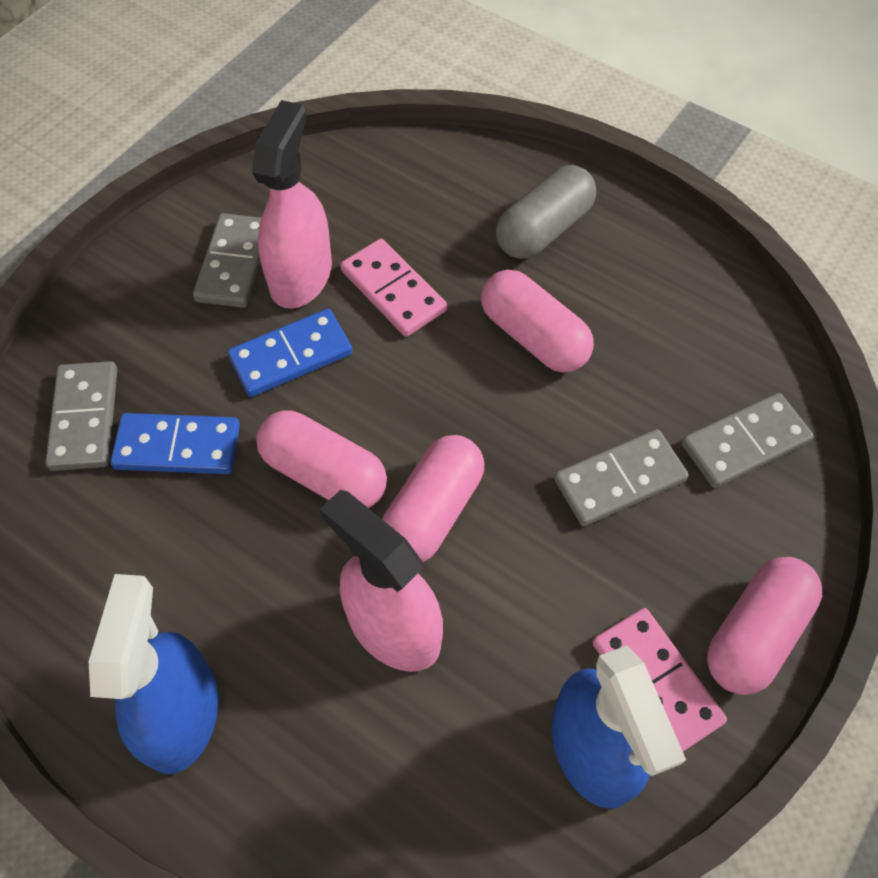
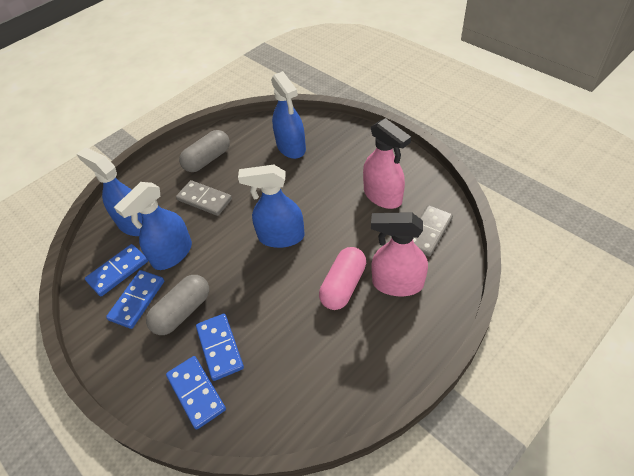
blue domino: [110,413,240,474] [228,309,353,397] = 2 -> [85,244,148,297] [106,270,164,329] [166,356,226,430] [196,314,244,381] = 4
blue spray bottle: [89,574,218,774] [552,646,686,809] = 2 -> [77,148,142,236] [114,182,192,270] [238,165,305,248] [271,71,306,159] = 4
grey capsule: [496,165,596,259] = 1 -> [146,275,209,335] [179,130,230,172] = 2
grey domino: [45,361,117,471] [193,213,261,308] [554,429,689,526] [682,393,814,488] = 4 -> [176,180,232,216] [413,205,453,257] = 2
pink capsule: [256,410,387,508] [382,435,484,562] [481,270,594,372] [707,557,822,695] = 4 -> [319,247,366,310] = 1
pink domino: [340,239,447,337] [593,608,727,752] = 2 -> none = 0

